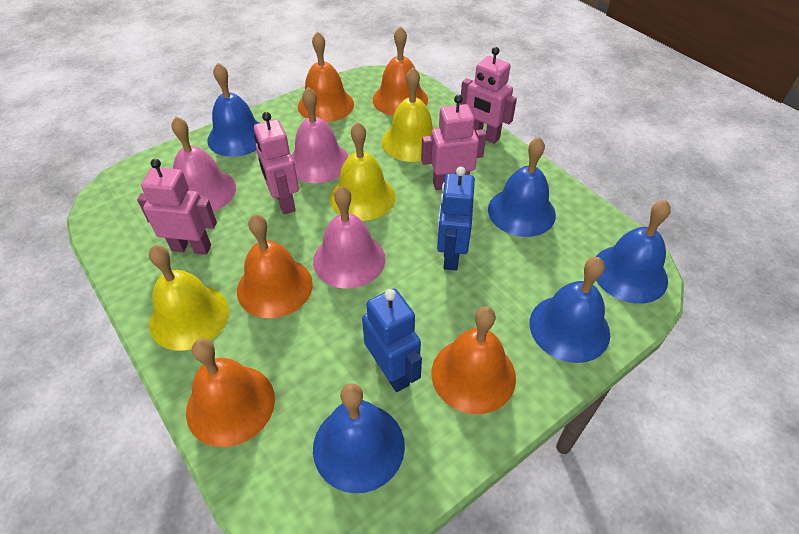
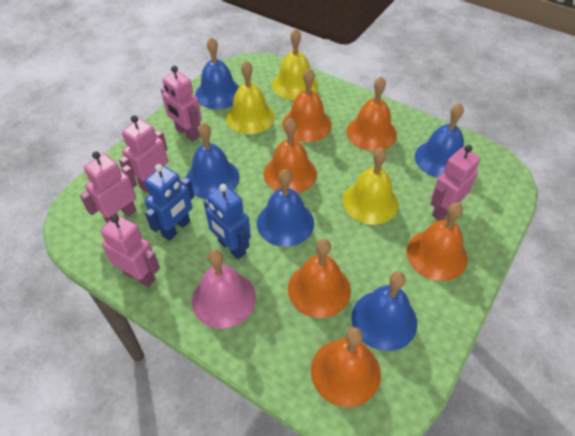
orange bell: [186,338,275,447] [237,214,313,318] [298,31,354,122] [373,26,428,116] [432,306,516,414] = 5 -> [264,118,317,194] [282,68,332,142] [288,239,351,318] [311,327,381,407] [347,76,397,151] [407,202,468,281] = 6
pink bell: [171,117,236,212] [291,87,349,183] [313,185,386,289] = 3 -> [192,249,256,329] = 1
pink robot: [137,159,217,255] [254,112,299,214] [421,95,486,190] [460,47,517,144] = 4 -> [80,151,137,223] [101,214,160,287] [119,115,168,192] [161,66,202,141] [431,145,480,221] = 5

